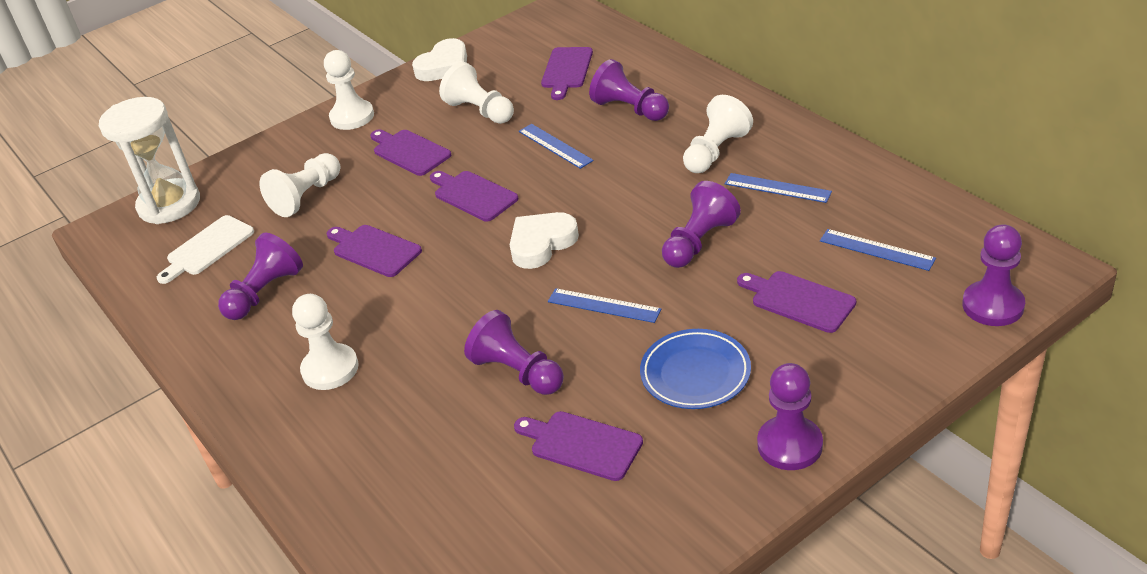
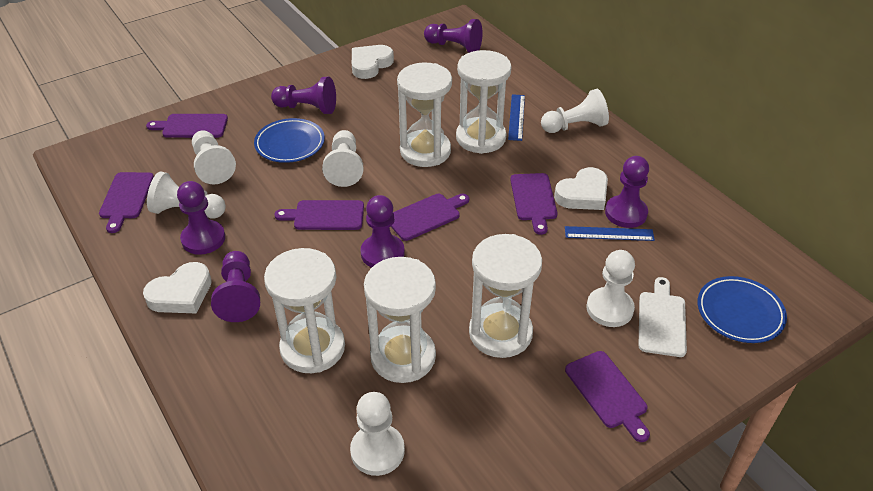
blue plate: [640,329,751,409] = 1 -> [254,118,325,163] [698,276,787,343] = 2
blue ruler: [519,124,594,169] [548,288,662,323] [725,173,832,203] [820,229,936,271] = 4 -> [508,94,525,141] [565,226,655,241] = 2
white heart: [412,38,467,81] [510,212,579,269] = 2 -> [143,262,212,313] [352,45,394,79] [554,167,608,210] = 3
white hourglass: [99,97,200,224] = 1 -> [264,248,345,373] [364,257,436,383] [397,62,452,167] [456,50,512,154] [469,234,542,358] = 5
white pawn: [260,153,340,217] [292,294,359,390] [324,50,374,130] [439,62,514,124] [683,95,753,173] = 5 -> [147,171,226,218] [192,130,236,184] [322,130,363,187] [350,392,405,476] [541,89,609,133] [586,250,635,327] = 6

